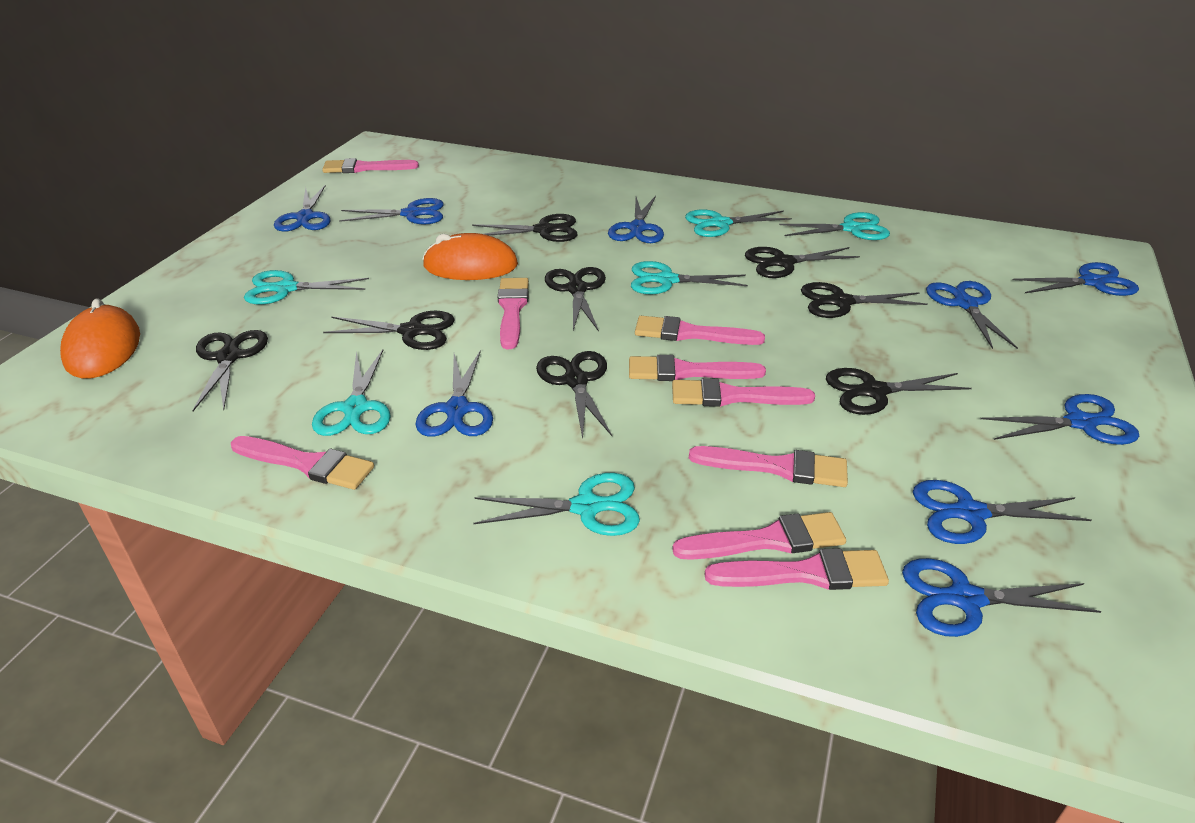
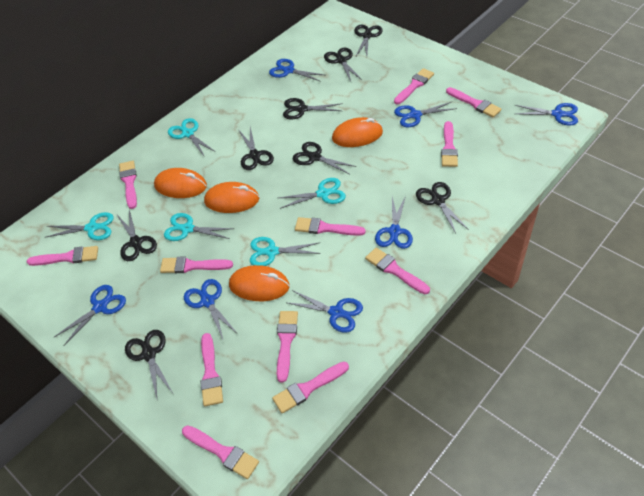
blue scissors: [274,185,330,232] [339,198,444,225] [415,350,493,437] [608,196,664,243] [902,558,1102,637] [913,480,1091,544] [926,281,1018,349] [980,394,1139,445] [1013,262,1139,296] = 9 -> [54,285,126,346] [184,279,238,339] [269,59,324,82] [288,290,363,333] [375,196,413,249] [394,102,457,127] [515,103,578,126] = 7
orange mouse: [60,298,140,379] [423,233,518,280] = 2 -> [154,168,207,198] [204,182,259,213] [229,265,290,301] [332,117,383,147] = 4
pink brush: [231,436,374,490] [322,158,419,173] [498,278,529,349] [629,355,766,381] [635,316,765,345] [672,378,815,407] [672,512,846,560] [689,446,848,487] [704,548,889,590] = 9 -> [27,246,98,266] [119,161,137,209] [160,257,233,273] [182,425,259,479] [200,333,223,406] [272,362,349,413] [277,311,298,383] [295,217,366,236] [365,248,430,294] [394,68,434,104] [441,121,458,167] [446,87,501,118] = 12
turquoise scissors: [244,270,369,305] [312,350,391,436] [474,473,640,536] [631,261,748,295] [685,210,792,237] [779,212,890,240] = 6 -> [46,212,114,240] [164,213,234,241] [168,118,216,157] [250,237,321,266] [279,178,346,209] = 5

